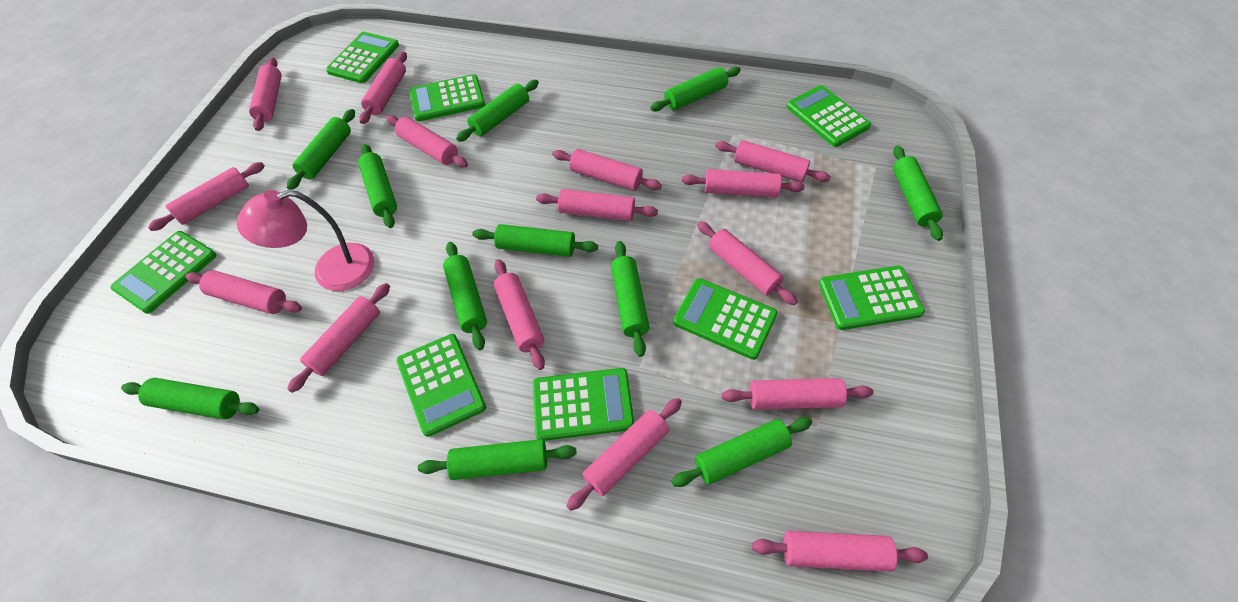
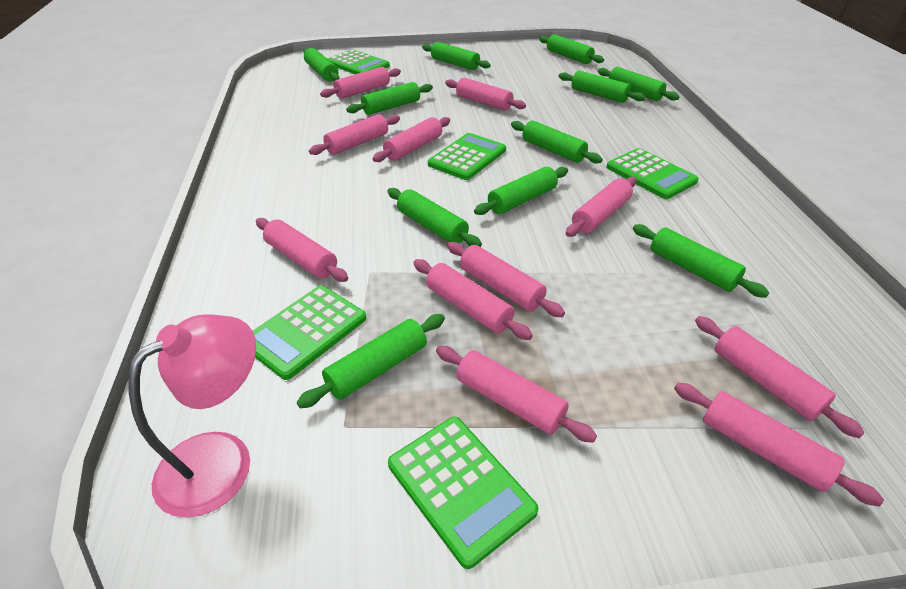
green calculator: [110,231,216,314] [326,32,399,83] [397,334,486,437] [409,74,485,122] [533,368,634,441] [673,278,778,360] [786,85,871,147] [819,266,925,330] = 8 -> [253,286,366,380] [328,49,390,74] [388,417,539,569] [428,133,506,180] [606,148,699,199] = 5
pink rolling pin: [148,162,265,231] [185,270,302,314] [249,58,282,131] [287,283,390,393] [359,52,407,124] [386,115,468,167] [494,259,545,370] [536,189,658,221] [552,149,662,191] [566,398,682,511] [682,169,805,198] [697,221,798,305] [715,140,831,182] [722,378,874,410] [752,531,928,572] = 15 -> [256,218,348,282] [309,114,400,155] [320,67,401,99] [373,117,450,162] [413,259,533,340] [436,346,597,443] [445,78,526,111] [447,242,565,317] [566,177,636,237] [674,383,884,507] [695,316,865,438] = 11

